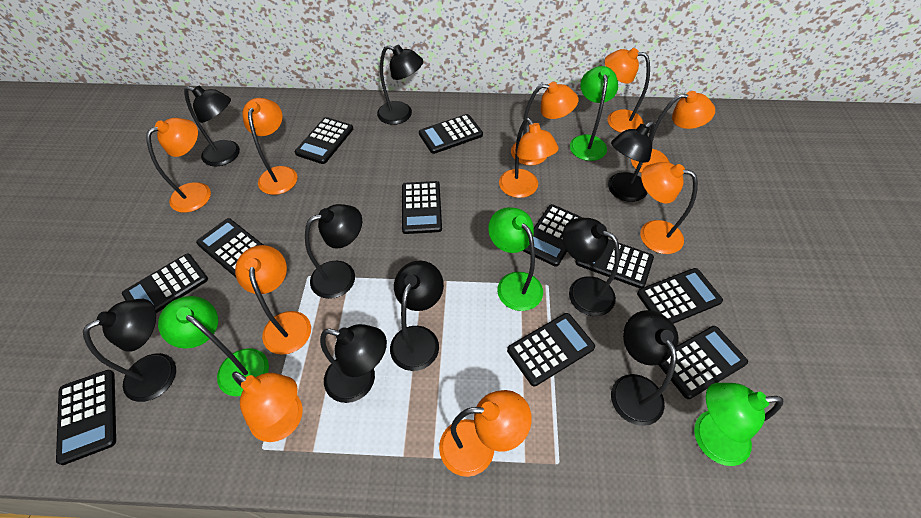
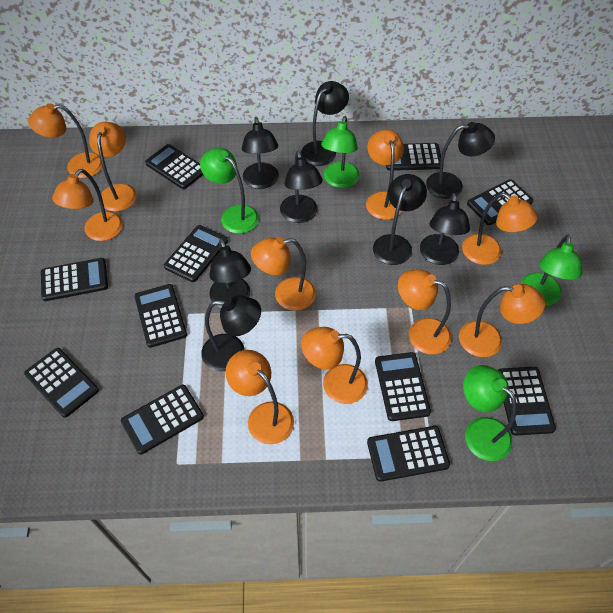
black lamp: [83,299,176,402] [184,86,240,166] [305,204,362,299] [320,324,387,403] [377,45,423,125] [390,260,444,371] [562,218,620,316] [608,121,655,202] [611,310,679,426] = 9 -> [201,295,261,371] [209,238,251,308] [242,117,279,189] [280,151,323,223] [301,81,349,166] [373,174,427,265] [420,193,470,265] [426,122,495,199] = 8

